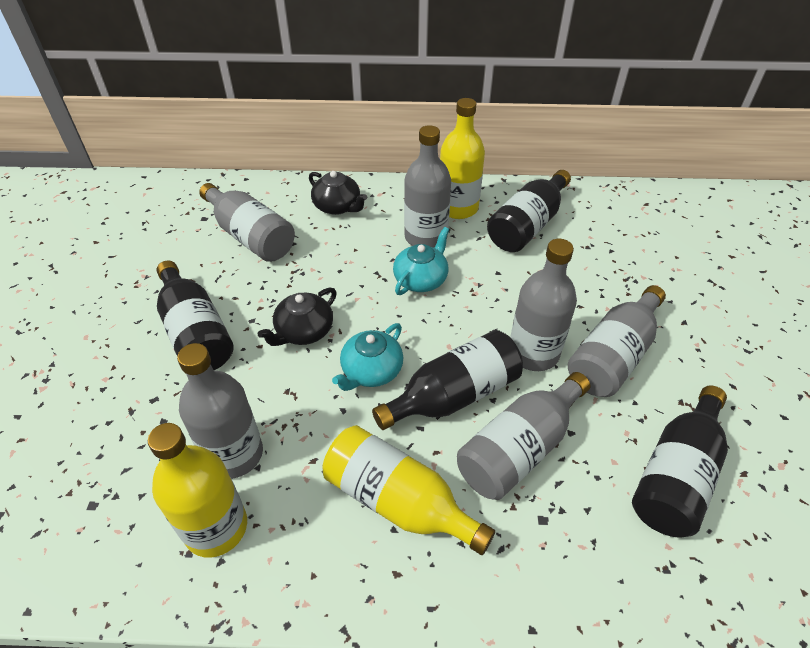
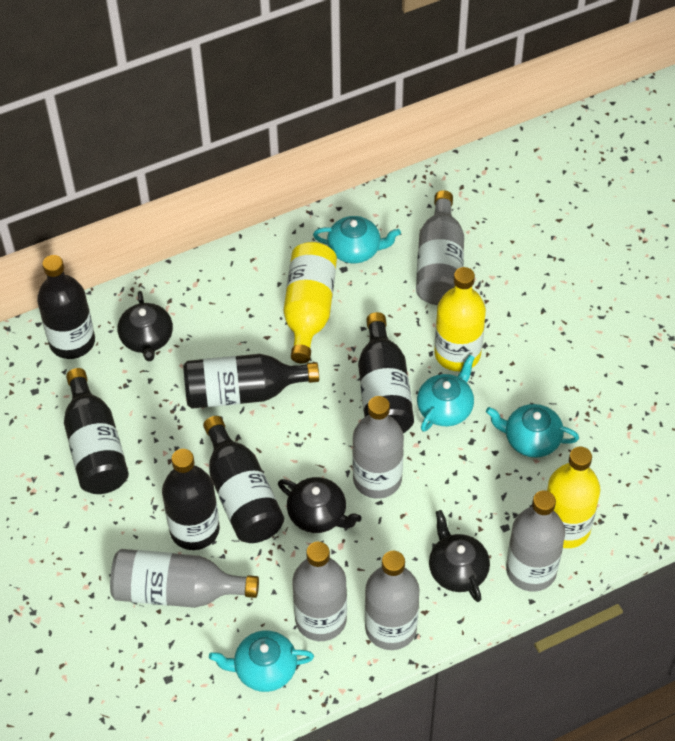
black bottle: [157,261,234,370] [372,330,523,430] [487,170,571,252] [632,385,728,537] = 4 -> [37,255,95,359] [64,368,129,494] [162,449,220,550] [183,354,319,409] [203,416,284,543] [358,312,414,433] = 6
black teapot: [258,288,337,346] [309,171,367,215] = 2 -> [118,291,173,362] [278,477,362,533] [429,510,490,602] = 3
turquoise teapot: [332,323,403,391] [393,227,449,295] = 2 -> [209,630,314,692] [313,216,401,263] [417,354,475,432] [486,404,579,458] = 4

